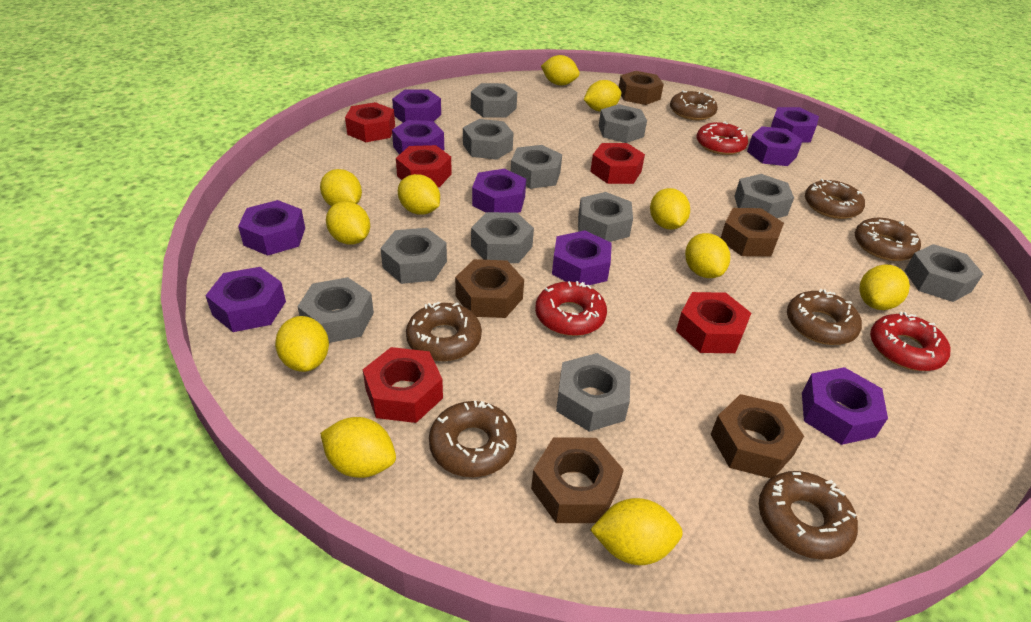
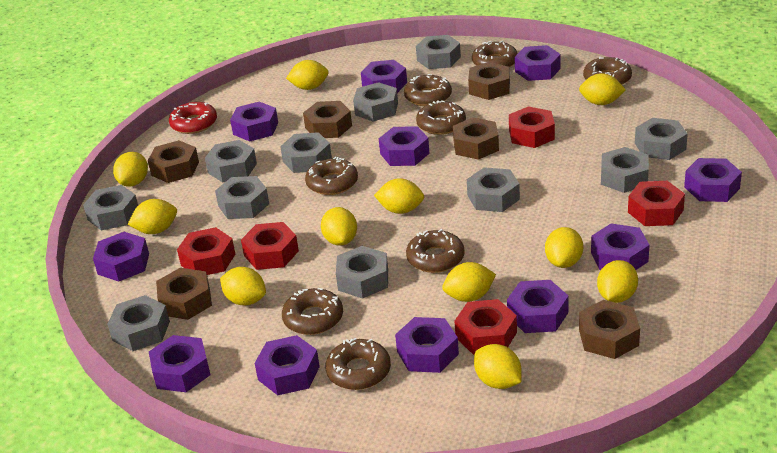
brown donut: [406,302,482,361] [429,400,517,477] [670,90,718,120] [759,471,858,560] [787,289,862,345] [805,179,865,219] [855,218,921,261] = 7 -> [282,288,343,335] [305,157,358,195] [325,338,391,390] [404,74,452,106] [406,229,465,273] [416,100,466,135] [472,41,518,67] [583,56,632,85] = 8
brown nut: [455,259,524,318] [531,438,624,523] [619,71,664,105] [710,394,804,478] [721,208,784,257] = 5 -> [148,140,199,183] [156,268,212,320] [303,101,352,138] [453,117,499,160] [468,62,510,100] [579,300,640,359] = 6
purple nut: [205,267,286,332] [238,200,305,256] [392,89,441,123] [392,120,444,155] [472,169,526,213] [552,230,612,285] [747,126,803,166] [771,107,819,142] [802,367,888,445] = 9 -> [93,232,149,282] [149,335,211,392] [230,102,278,142] [255,335,320,395] [361,60,407,93] [379,126,430,166] [395,317,459,373] [507,280,569,333] [515,45,561,81] [591,223,650,270] [684,158,742,202] = 11
red donut: [535,281,607,336] [697,122,748,155] [870,311,951,371] = 3 -> [169,102,217,134] = 1

